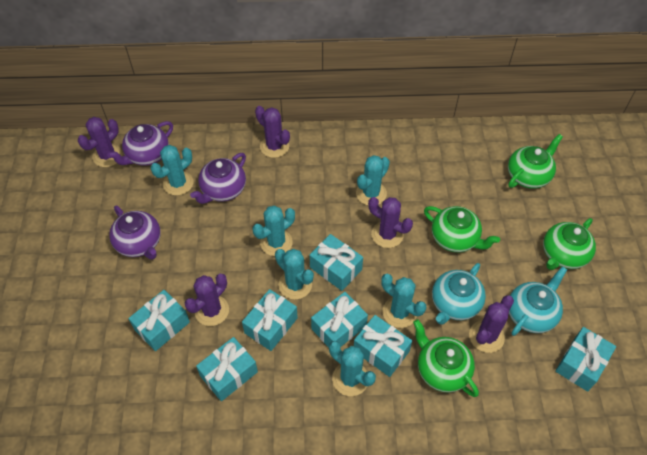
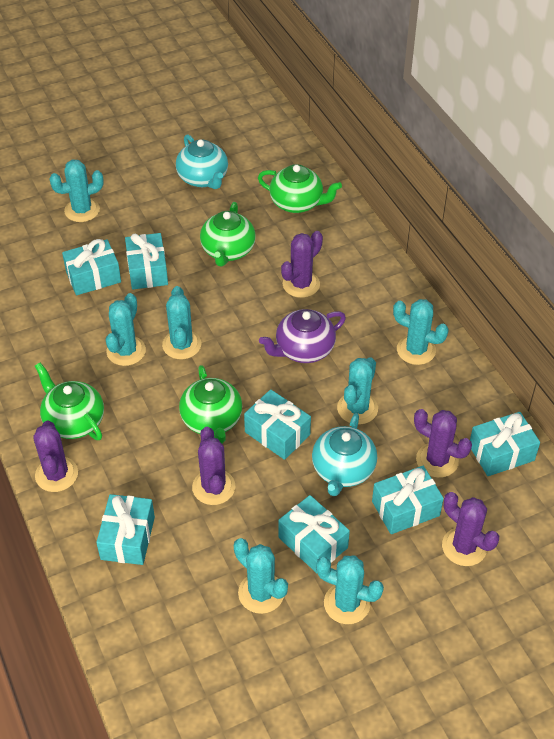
purple teapot: [107,121,173,166] [109,206,161,260] [190,153,246,204] = 3 -> [259,309,346,363] = 1
turquoise cactus: [151,145,193,196] [253,205,295,256] [275,249,314,300] [329,341,376,396] [356,155,390,205] [381,274,426,328] = 6 -> [49,160,104,222] [106,293,146,366] [162,286,202,359] [234,538,288,614] [316,555,384,624] [337,357,378,425] [393,299,449,365] = 7

